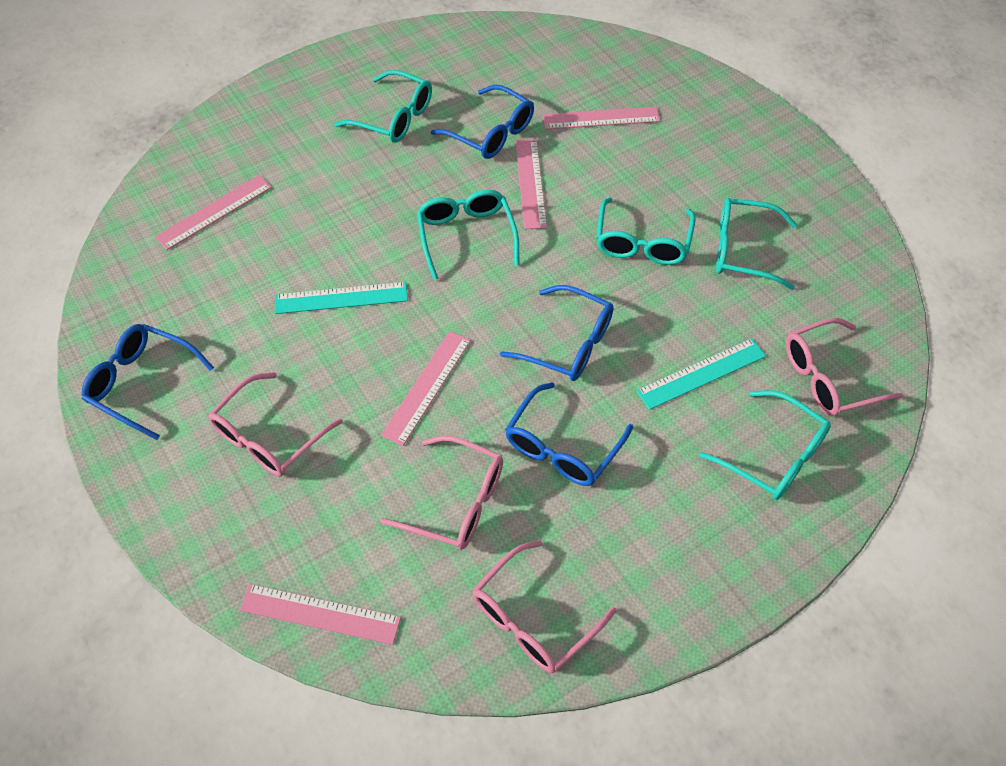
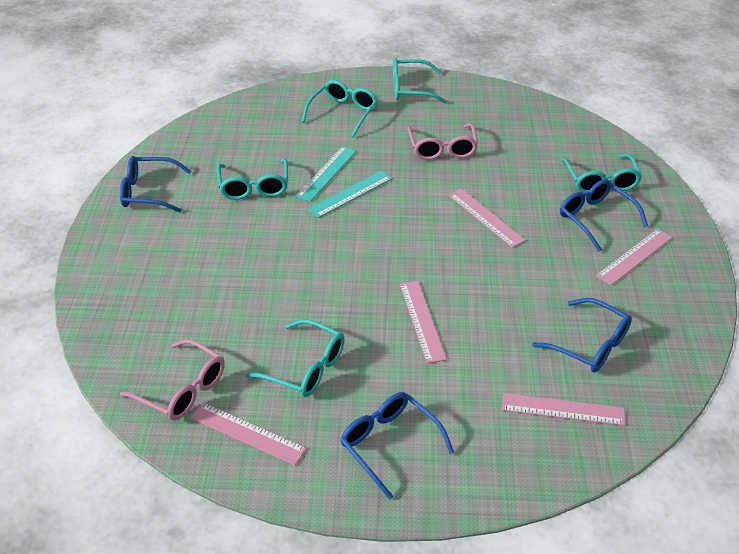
pink glasses: [208,372,343,476] [381,435,503,550] [473,540,616,673] [786,318,903,417] = 4 -> [120,339,225,420] [407,123,478,160] = 2

